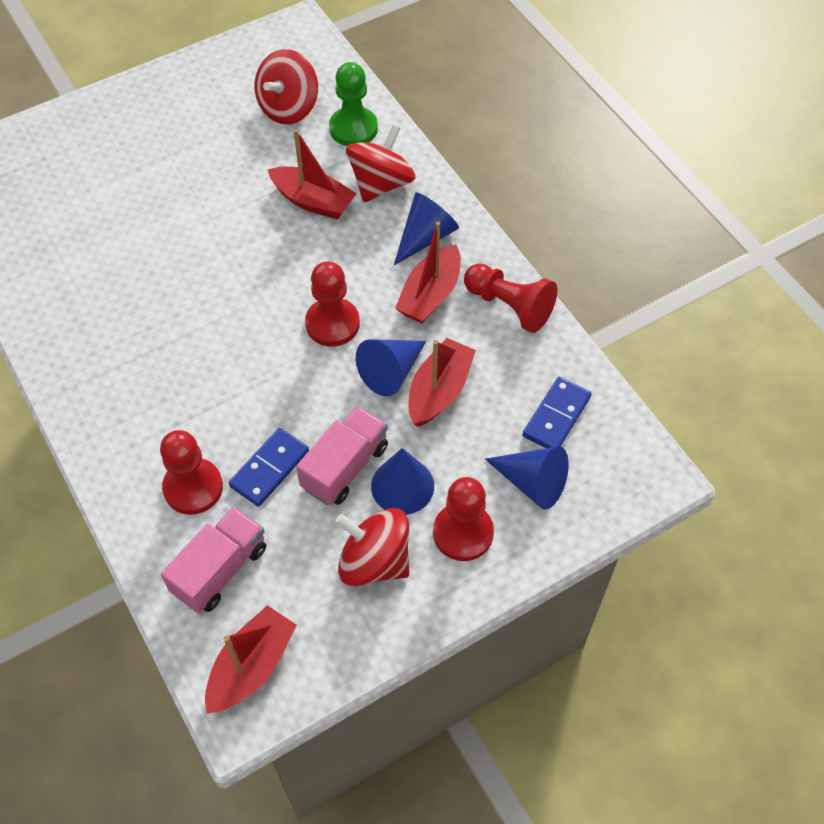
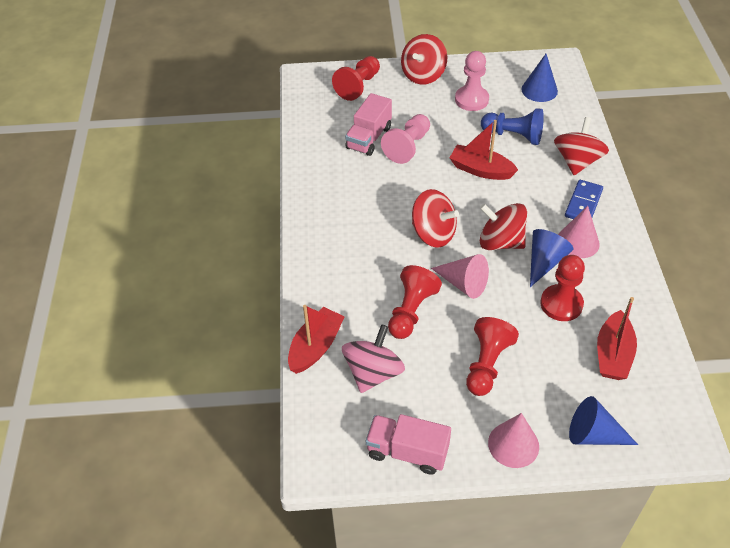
blue cone: [356,339,426,396] [371,448,434,515] [394,193,459,265] [485,447,569,510] = 4 -> [521,54,558,102] [530,229,573,287] [569,396,638,445] = 3
blue domino: [229,428,309,506] [523,377,591,448] = 2 -> [565,180,603,219] = 1
blue pawn: none = 0 -> [481,108,544,145] = 1
green pawn: [329,62,378,146] = 1 -> none = 0
pink cone: none = 0 -> [431,254,489,299] [488,413,539,468] [558,206,600,258] = 3
pink pawn: none = 0 -> [381,114,430,164] [455,51,489,111] = 2
pink spinning top: none = 0 -> [342,324,405,393] = 1
red boat: [205,605,297,714] [268,129,357,220] [395,221,461,323] [408,338,476,427] = 4 -> [288,305,345,374] [450,120,518,180] [597,297,637,380] = 3
red spinning top: [255,49,318,124] [336,508,409,586] [346,125,415,202] = 3 -> [401,34,447,85] [412,189,459,248] [480,203,527,250] [554,117,609,175] = 4

